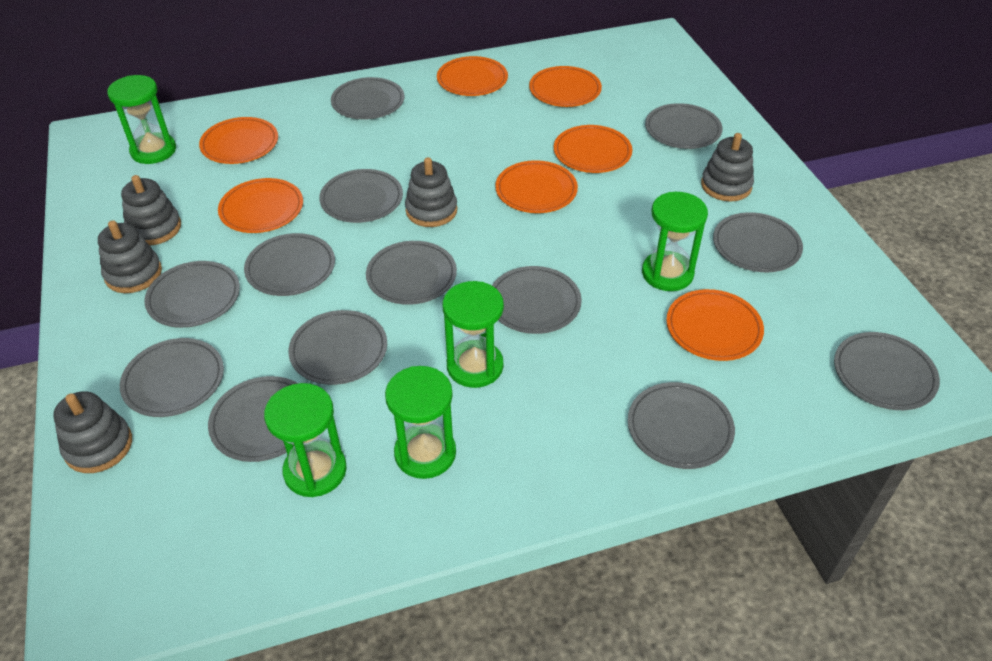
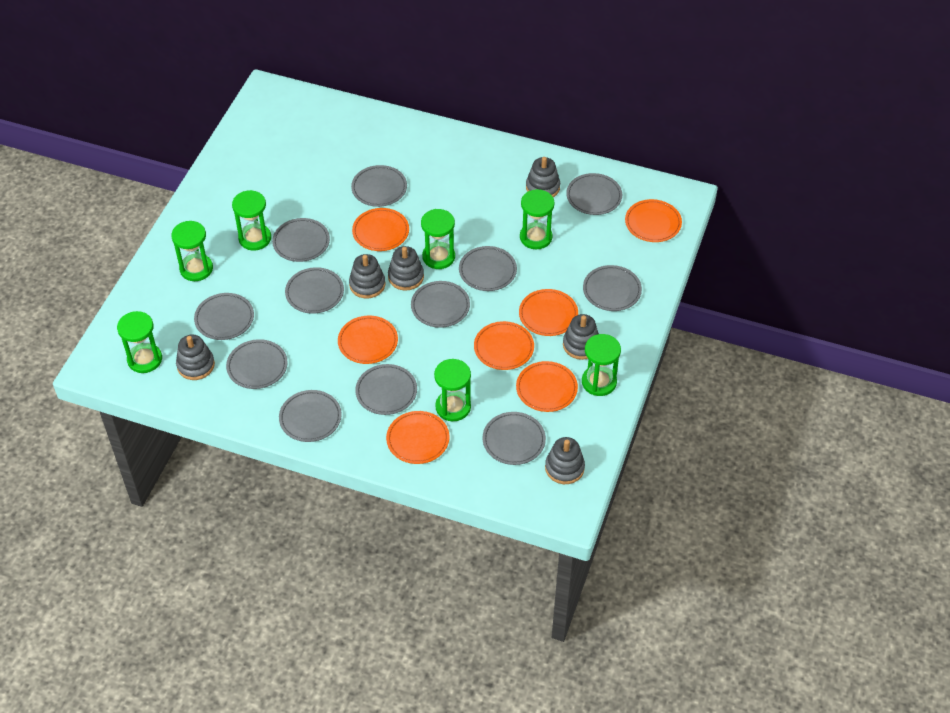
green hourglass: [107,75,176,164] [264,383,347,497] [385,366,456,479] [443,281,504,388] [642,192,708,291] = 5 -> [117,311,162,373] [171,221,213,281] [232,190,271,251] [421,209,455,269] [434,359,471,421] [520,189,555,249] [582,334,621,396] = 7
grey plate: [120,338,224,417] [144,261,240,328] [208,376,298,462] [244,233,335,296] [288,310,387,385] [319,169,403,223] [331,77,404,120] [366,241,457,305] [492,266,582,334] [628,382,735,469] [645,103,722,149] [713,212,803,272] [834,332,940,410] = 13 -> [194,293,254,340] [226,339,288,389] [272,218,330,262] [279,390,342,442] [285,267,344,314] [351,165,407,207] [355,364,417,415] [411,281,470,328] [459,246,517,291] [482,412,546,465] [566,173,622,215] [583,265,642,311] = 12
grey stacking toy: [53,391,132,473] [98,220,162,293] [121,175,181,245] [405,157,457,227] [701,133,754,202] = 5 -> [176,335,215,380] [349,254,385,299] [388,246,424,291] [526,157,560,197] [545,437,585,484] [563,314,599,360] = 6

